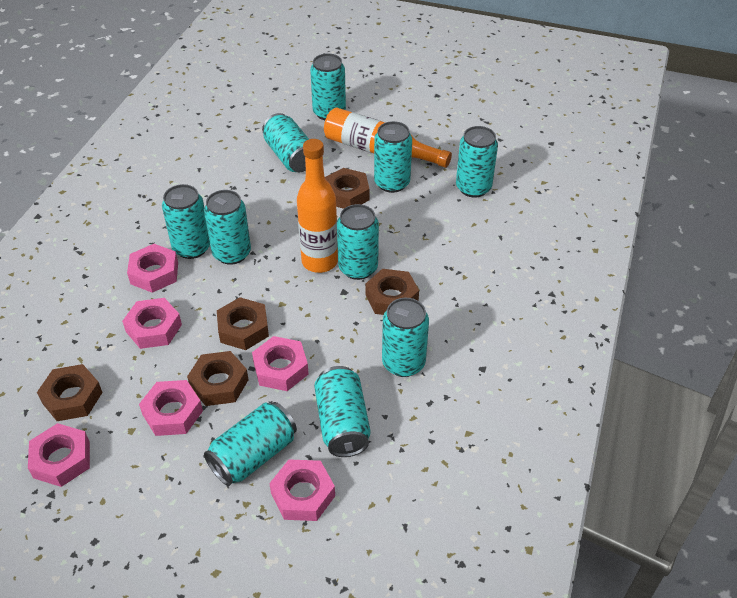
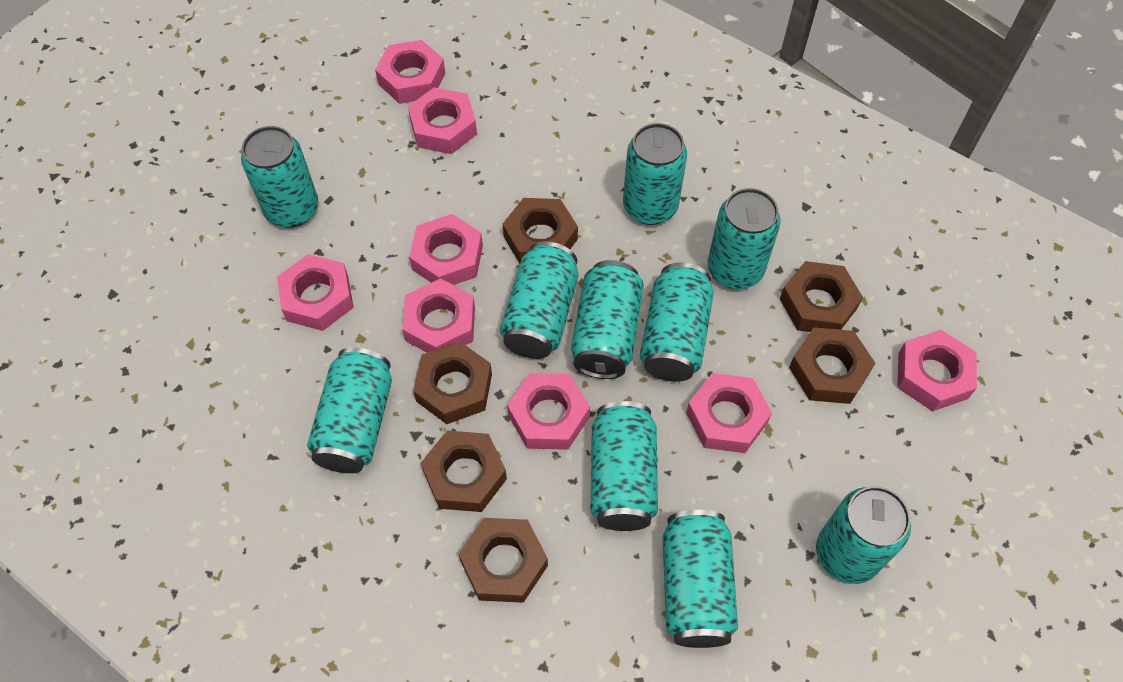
brown nut: [37,364,103,421] [187,351,249,406] [217,297,269,350] [325,168,370,209] [365,269,419,315] = 5 -> [413,341,492,424] [421,431,507,512] [459,518,548,603] [503,198,578,264] [780,261,863,332] [789,327,875,404] = 6
orange bottle: [297,139,338,273] [324,107,452,168] = 2 -> none = 0
pink nut: [28,423,90,487] [122,298,182,349] [127,244,178,293] [139,380,203,436] [252,336,309,391] [269,459,335,521] = 6 -> [277,254,354,331] [375,40,445,104] [402,278,475,352] [408,87,477,154] [409,214,483,285] [507,373,590,450] [686,373,772,453] [897,330,977,412] = 8

